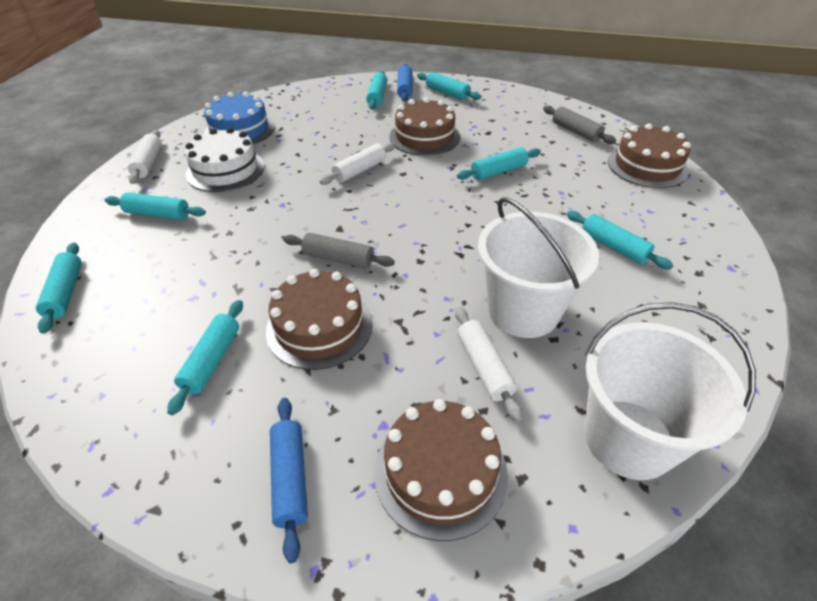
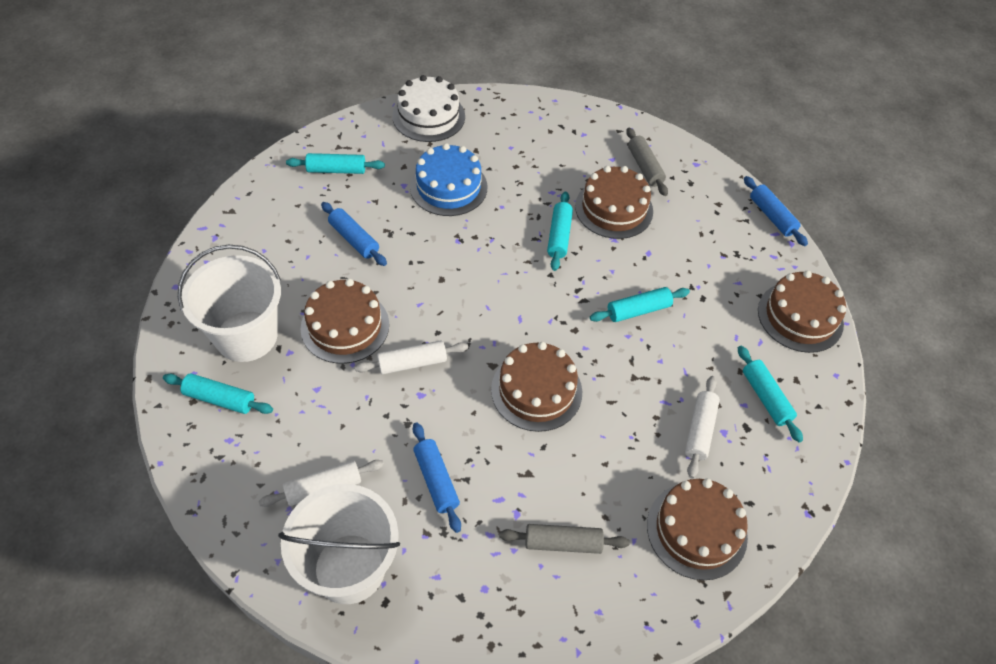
blue rolling pin: [270,398,308,563] [397,64,413,101] = 2 -> [321,202,387,266] [413,422,461,533] [744,176,808,246] = 3
brown cake: [266,269,373,370] [374,399,508,541] [390,97,460,156] [608,123,691,188] = 4 -> [301,279,389,364] [491,342,582,432] [575,166,653,239] [647,479,748,580] [758,270,846,353] = 5
turquoise rolling pin: [36,242,82,334] [105,192,206,220] [167,300,243,415] [366,71,387,110] [417,72,481,100] [457,147,541,180] [567,211,673,270] = 7 -> [163,373,273,414] [286,153,385,174] [547,192,573,271] [590,287,690,322] [738,346,803,443] = 5

